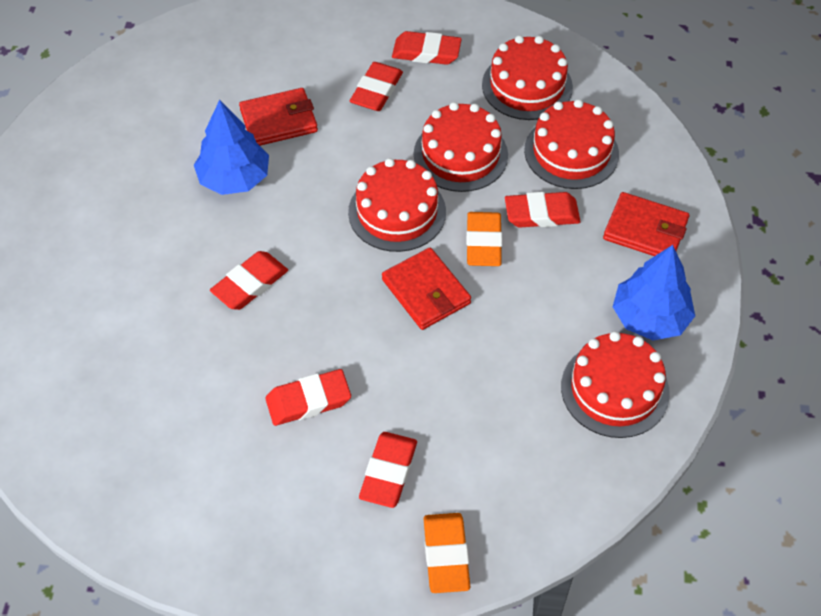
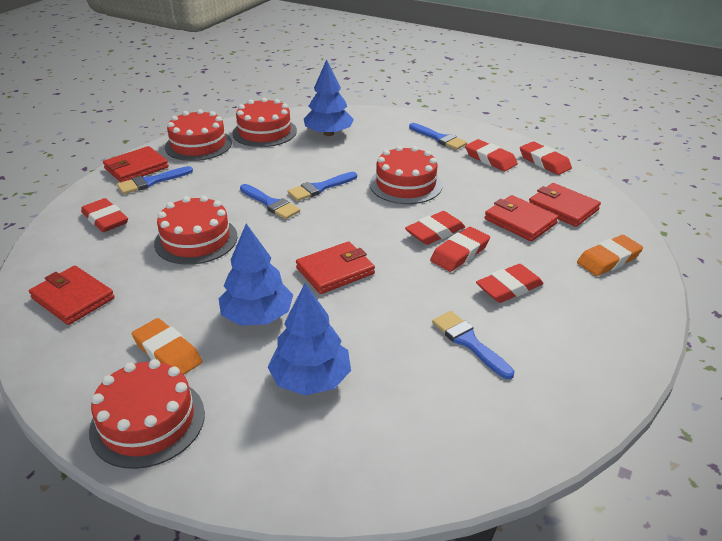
blue brush: none = 0 -> [117,166,193,194] [240,184,300,219] [287,172,357,201] [409,123,467,150] [432,311,515,379] = 5
blue tree: [194,100,269,195] [613,245,695,341] = 2 -> [219,224,293,326] [268,283,351,395] [304,59,354,136] = 3
red wallet: [239,88,318,146] [382,248,471,330] [603,192,689,256] = 3 -> [29,266,114,325] [103,146,169,182] [296,241,375,294] [484,195,558,241] [529,183,601,227] = 5

